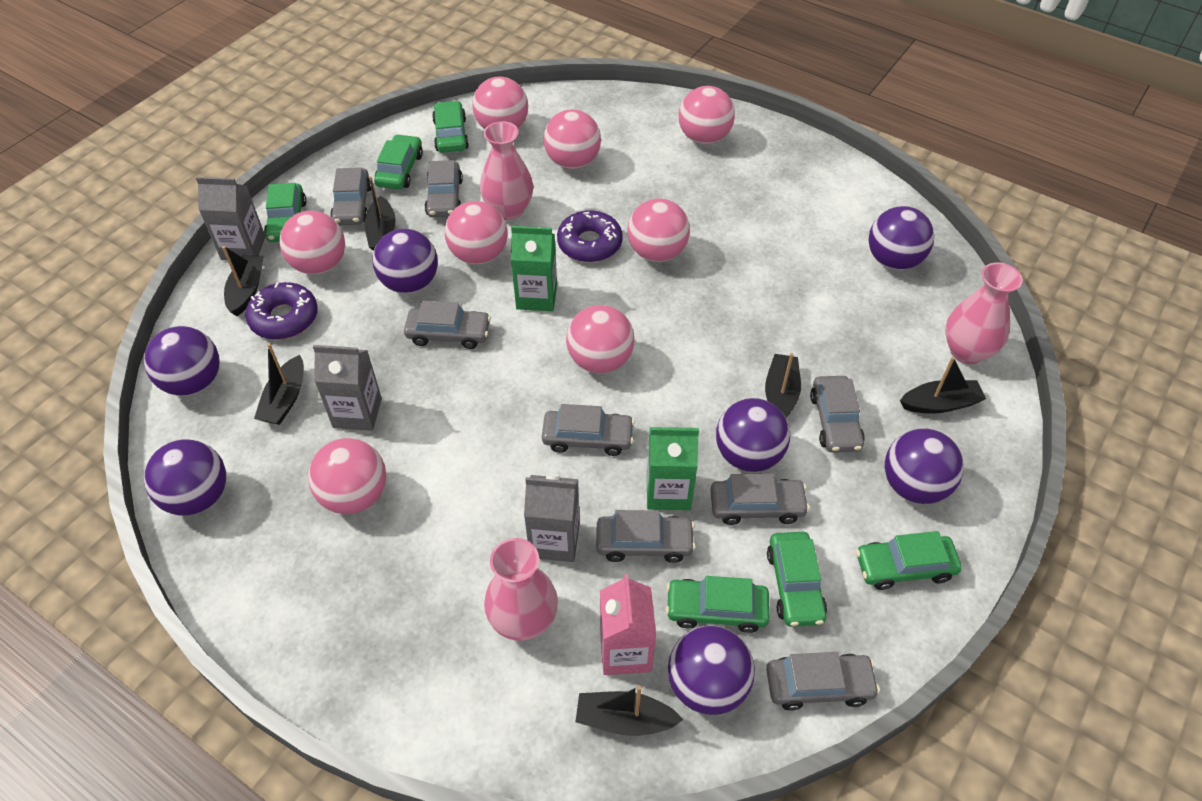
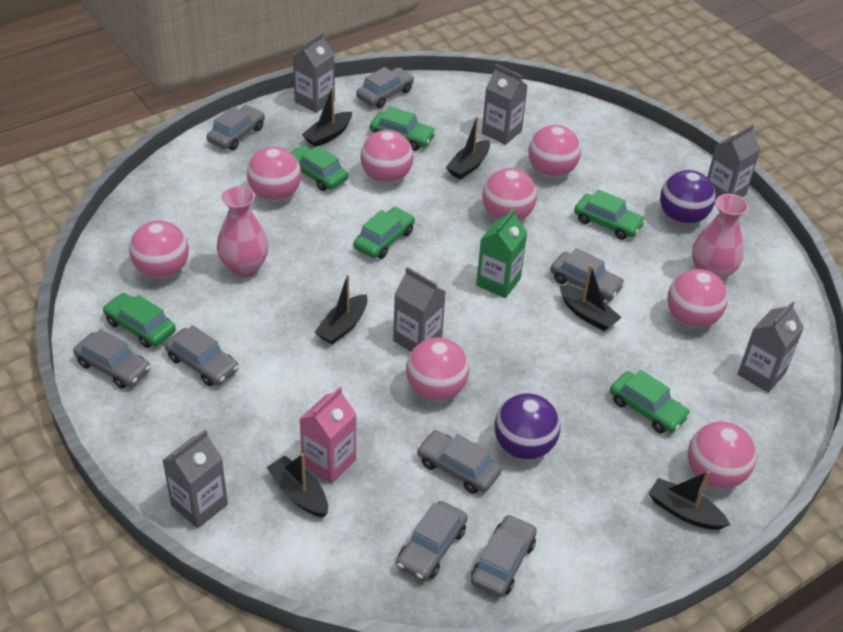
green carton: [511,226,557,311] [647,427,699,510] = 2 -> [476,208,527,298] = 1
grey carton: [196,177,265,260] [313,345,382,431] [524,474,580,562] = 3 -> [162,430,228,528] [292,32,335,113] [393,267,446,352] [482,64,527,145] [707,124,760,199] [738,301,804,393] = 6
pink vase: [480,121,533,220] [484,538,558,641] [945,262,1023,364] = 3 -> [217,186,269,277] [692,194,749,281] = 2
purple ball: [144,326,219,396] [144,440,226,515] [372,229,438,293] [668,625,755,715] [716,398,790,472] [868,206,934,270] [885,429,964,504] = 7 -> [495,393,560,460] [660,170,716,225] = 2
purple donut: [245,282,318,340] [557,210,623,262] = 2 -> none = 0

